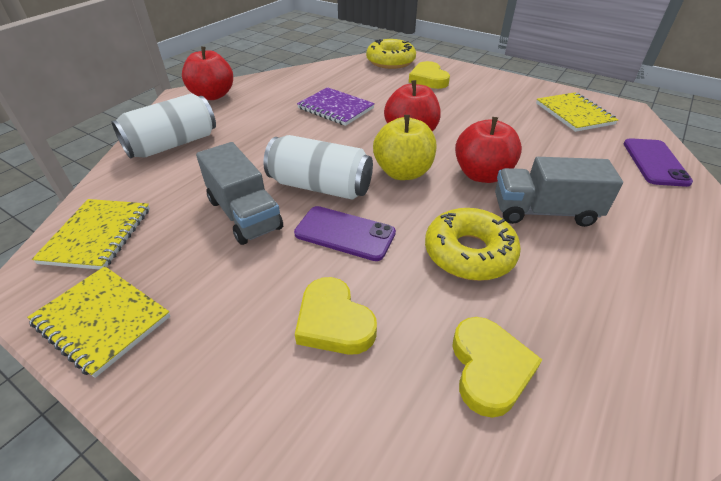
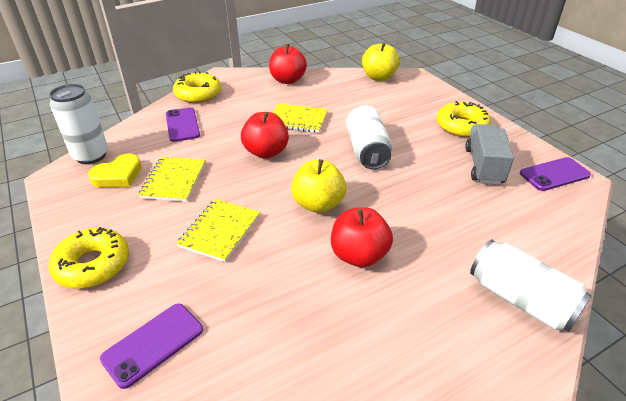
grey truck: [196,142,283,245] [495,157,623,227] = 2 -> [465,124,514,185] = 1
purple notebook: [297,87,375,126] = 1 -> none = 0
purple phone: [294,206,396,261] [623,138,693,187] = 2 -> [100,304,203,389] [166,108,200,142] [520,157,591,191] = 3
white can: [111,93,216,158] [263,135,373,200] = 2 -> [49,84,108,164] [346,105,392,169] [470,239,592,331] = 3
yellow apple: [373,115,436,180] = 1 -> [291,159,346,213] [362,42,400,81] = 2
yellow donut: [366,39,416,69] [425,208,521,281] = 2 -> [49,227,129,289] [173,71,221,103] [437,101,491,137] = 3
yellow heart: [295,277,377,355] [409,61,450,89] [452,317,542,418] = 3 -> [88,153,142,187] = 1

